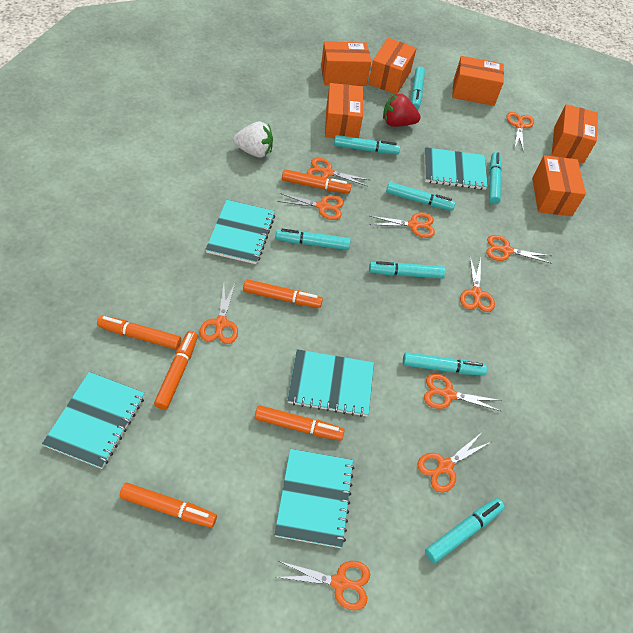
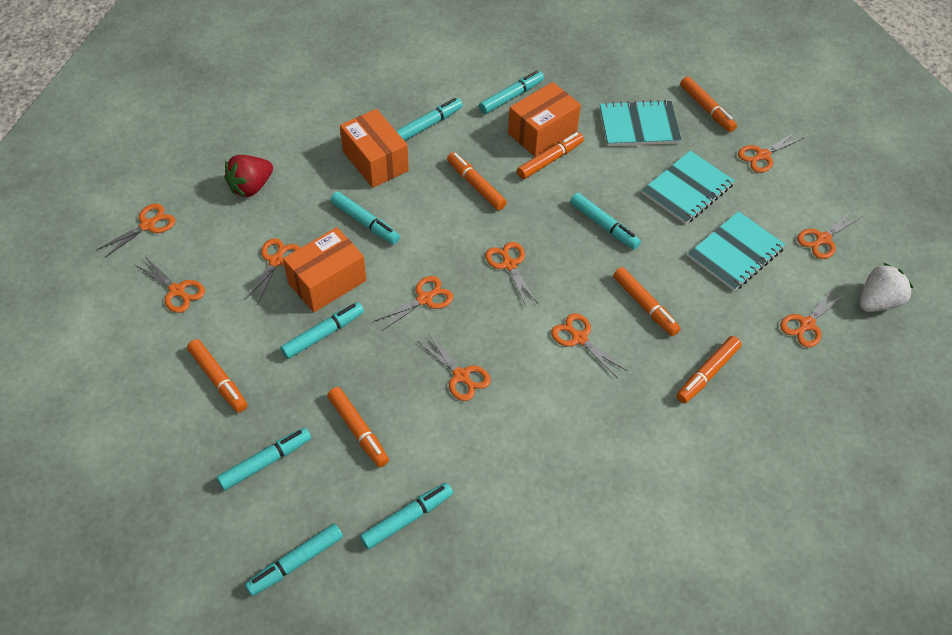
orange box: [321,41,371,86] [325,83,363,138] [368,38,417,94] [452,56,504,106] [532,155,586,216] [552,104,598,163] = 6 -> [283,227,366,312] [340,109,409,188] [508,82,581,157] = 3
orange marker: [97,316,181,350] [120,483,217,528] [154,331,198,410] [243,279,323,308] [255,405,345,441] [282,169,352,194] = 6 -> [187,339,247,413] [327,387,389,467] [447,152,507,210] [517,132,584,179] [613,267,681,336] [676,336,742,404] [680,76,737,132] = 7
turquoise notebook: [42,372,145,469] [205,200,275,264] [274,449,354,548] [287,349,374,417] [424,147,488,190] = 5 -> [600,100,682,146] [642,150,735,224] [688,211,786,291] = 3

